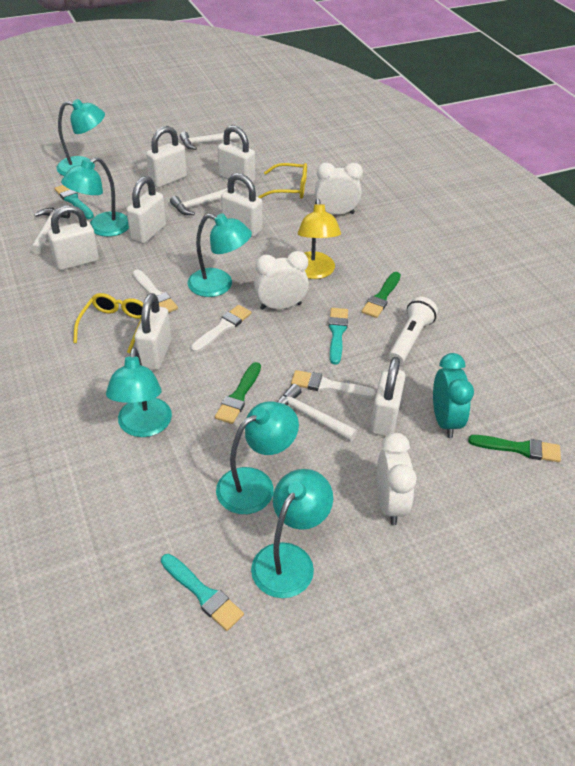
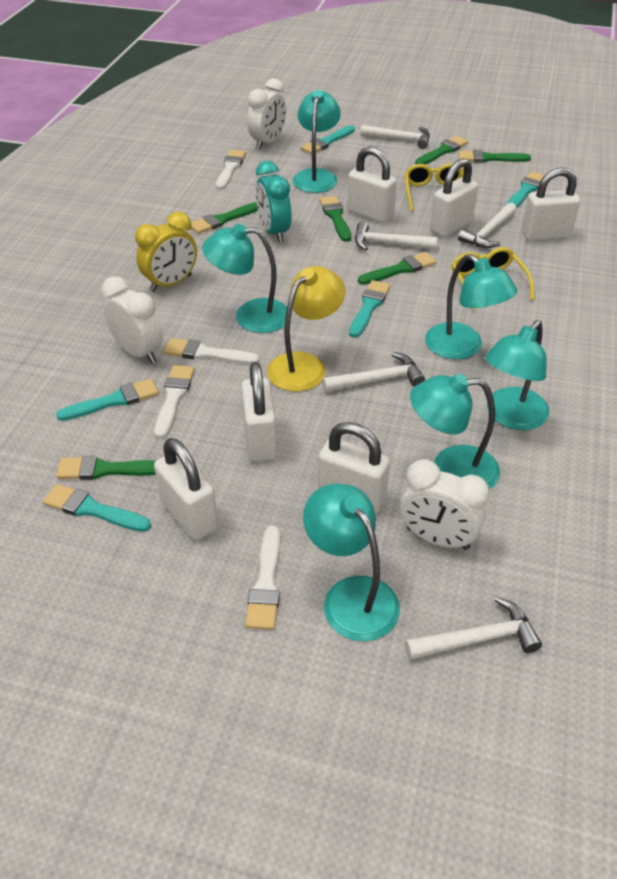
green brush: [215,362,261,424] [361,272,401,318] [468,435,561,462] = 3 -> [56,456,156,480] [191,202,258,234] [319,196,351,242] [358,252,437,285] [415,136,468,164] [458,150,531,163] = 6
turquoise brush: [54,185,94,219] [161,554,244,631] [329,308,348,365] = 3 -> [43,484,151,532] [56,378,159,421] [301,125,355,154] [349,280,390,338] [506,172,545,207] = 5
white brush: [133,269,178,313] [191,305,251,352] [291,370,376,398] = 3 -> [154,365,195,439] [164,338,259,364] [216,150,246,190] [245,526,280,630] = 4
white flashlight: [389,297,438,364] = 1 -> none = 0
white hammer: [31,208,70,254] [170,187,236,215] [180,132,241,150] [278,384,358,442] = 4 -> [322,352,425,392] [355,222,437,250] [360,125,430,149] [405,597,542,660] [458,203,517,248] = 5
white padlock: [48,205,99,270] [126,176,166,244] [135,293,171,370] [146,126,187,188] [217,125,255,187] [221,173,263,237] [370,357,406,437] = 7 -> [154,438,218,540] [241,362,277,461] [318,422,390,514] [347,146,397,223] [430,158,478,237] [522,167,580,241] = 6
yellow clock: none = 0 -> [135,211,197,292] = 1

